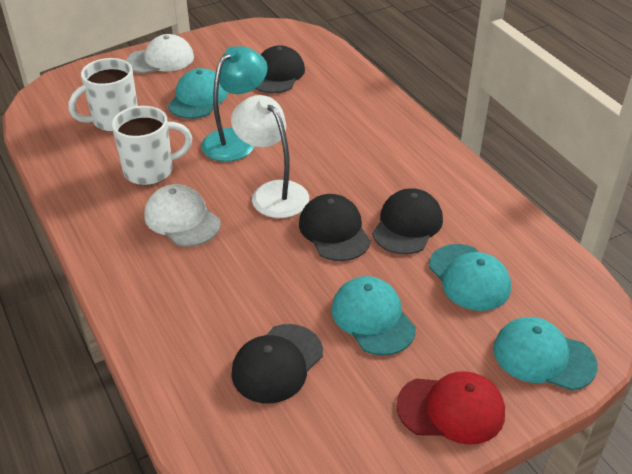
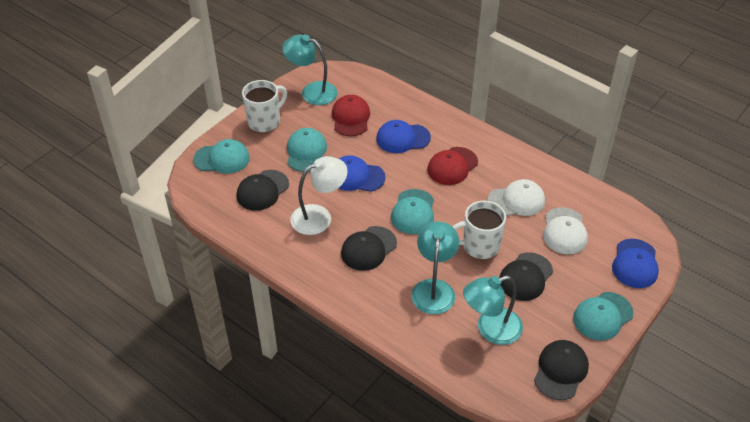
blue cap: none = 0 -> [339,155,386,192] [376,120,431,153] [612,239,659,288] = 3
red cap: [396,371,505,445] = 1 -> [332,95,370,136] [427,147,478,185] = 2
turquoise lamp: [201,46,268,161] = 1 -> [282,34,337,105] [411,221,459,314] [463,275,523,345] = 3

